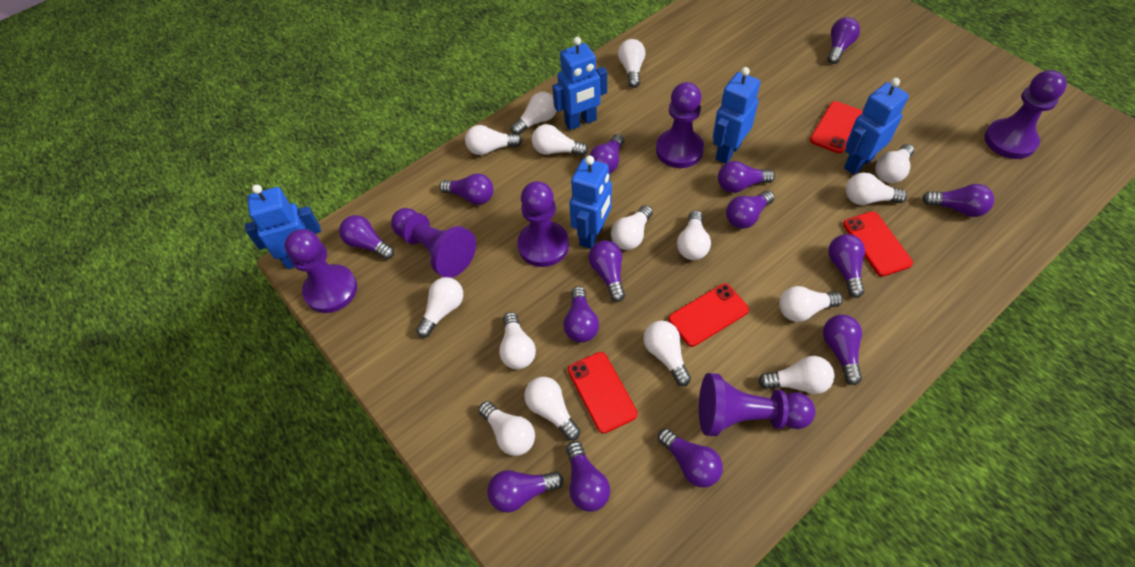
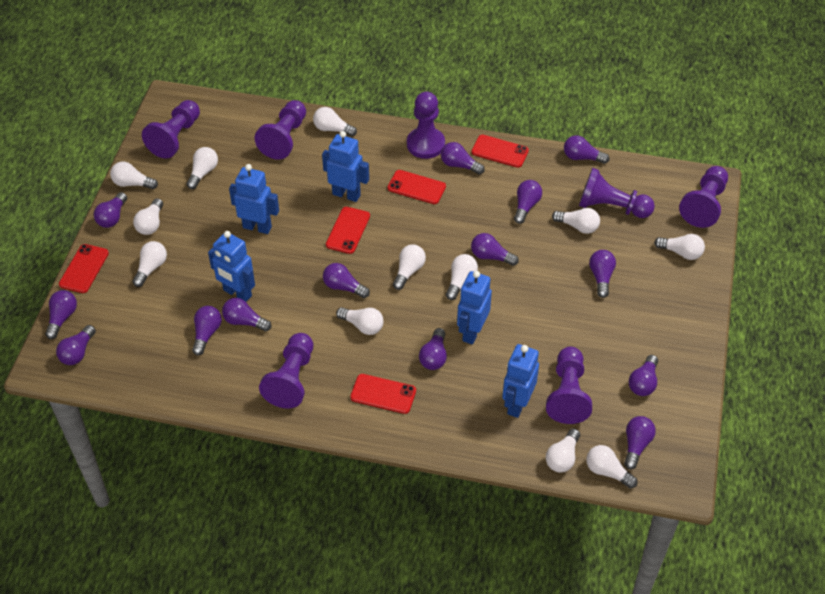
purple pawn: [285,229,357,313] [391,208,476,278] [517,181,569,267] [656,82,704,168] [699,373,815,436] [984,70,1067,159] = 6 -> [142,100,200,159] [255,100,306,160] [259,333,313,409] [407,91,445,159] [546,347,592,424] [579,168,655,218] [679,166,728,228] = 7
red phone: [568,352,638,433] [668,284,749,347] [810,101,863,153] [843,211,913,277] = 4 -> [59,244,109,293] [326,207,370,254] [350,374,416,414] [388,170,446,204] [471,135,529,168] = 5
white light bulb: [416,277,463,338] [465,125,522,155] [478,401,535,456] [499,312,536,369] [511,92,557,135] [524,377,580,441] [532,124,588,156] [611,205,653,250] [618,39,646,88] [643,321,691,386] [677,210,711,260] [758,356,835,394] [779,286,843,322] [846,172,907,205] [875,144,914,183] = 15 -> [110,162,158,189] [132,241,167,287] [133,198,163,235] [187,147,218,189] [313,107,357,137] [336,307,384,335] [393,244,426,290] [446,254,478,300] [546,429,580,473] [552,208,600,234] [586,445,637,489] [654,234,705,260] = 12

